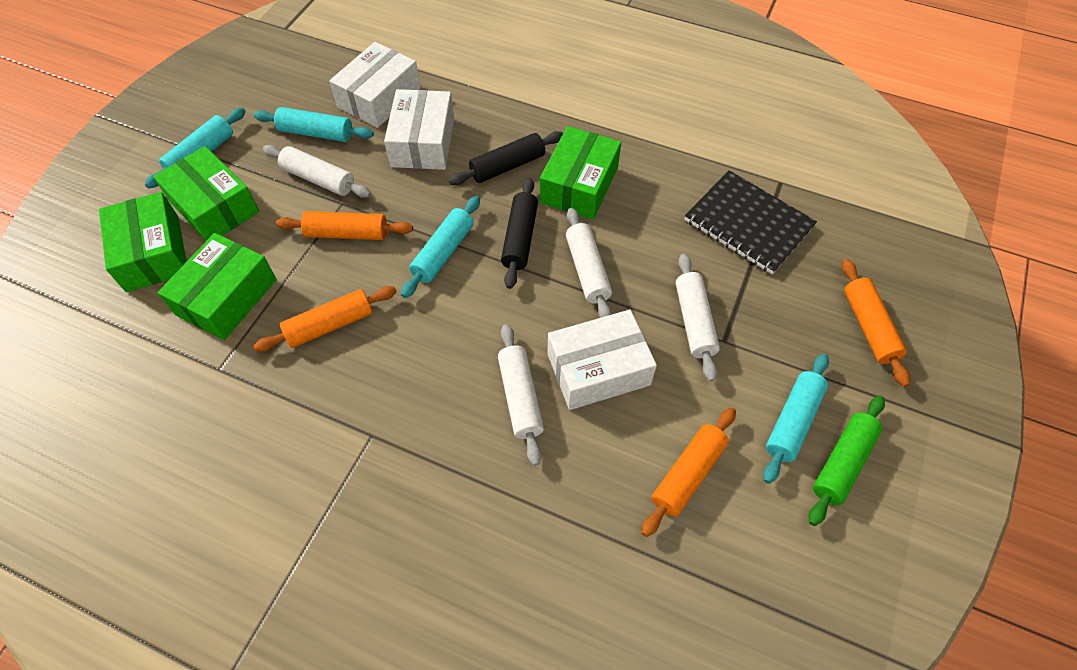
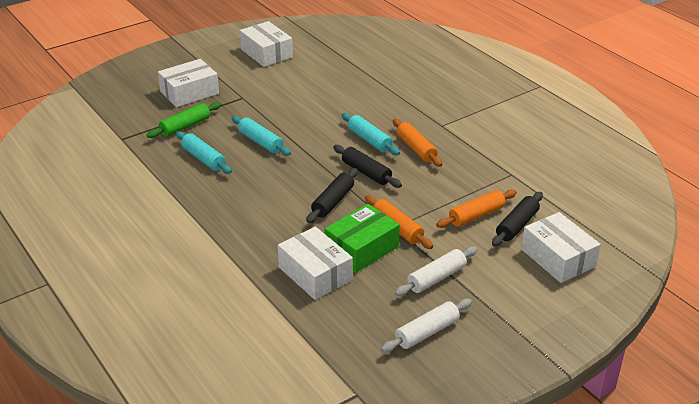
black notebook: [685,170,817,274] = 1 -> none = 0
black rolling pin: [449,131,563,185] [501,177,538,289] = 2 -> [307,168,358,223] [333,145,402,188] [492,192,543,247] = 3
green box: [99,192,187,292] [153,146,259,241] [158,233,277,340] [540,126,621,219] = 4 -> [324,204,400,273] = 1
orange rolling pin: [254,286,397,352] [276,211,413,240] [641,407,736,537] [842,259,910,387] = 4 -> [365,195,433,249] [393,119,442,167] [436,189,517,228] = 3
turquoise rolling pin: [145,107,246,189] [254,107,374,142] [401,196,480,298] [763,354,829,484] = 4 -> [176,131,232,174] [232,116,291,156] [342,113,400,155] = 3
white box: [329,42,421,128] [384,89,454,170] [548,310,657,410] = 3 -> [158,59,219,107] [240,21,293,67] [278,227,353,300] [521,212,601,283] = 4
white rolling pin: [263,145,371,198] [498,324,544,466] [566,208,612,318] [676,254,720,382] = 4 -> [381,299,472,352] [395,247,477,296] = 2

